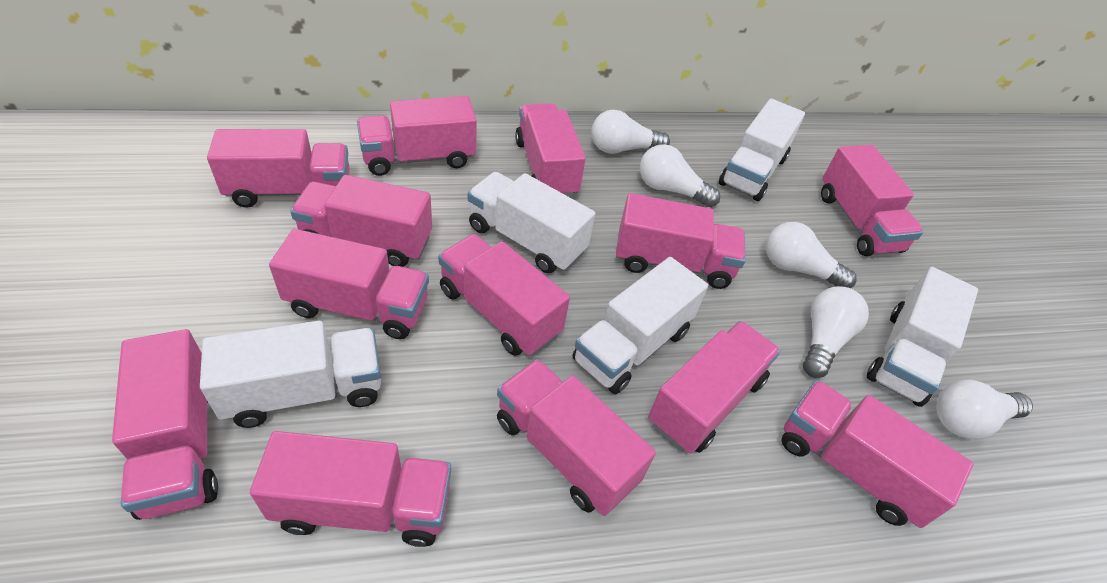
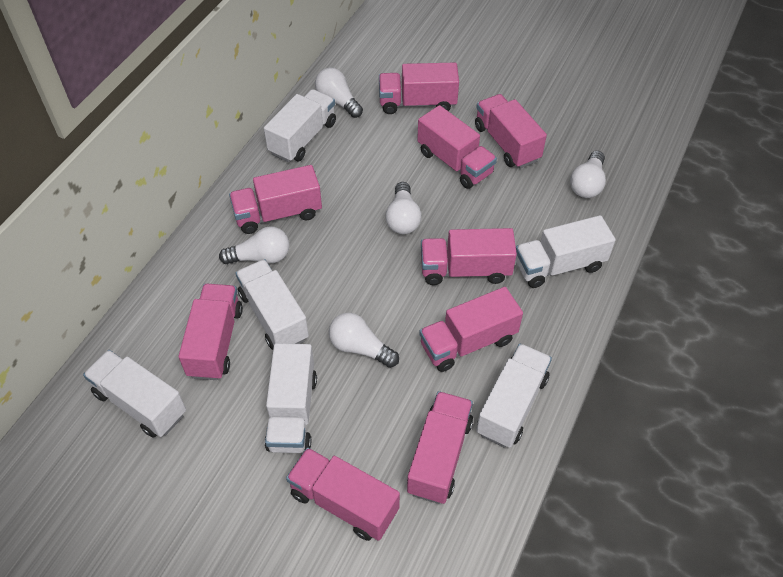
pink truck: [112,329,218,520] [207,129,350,207] [250,431,451,547] [269,229,429,339] [290,175,432,267] [357,96,477,176] [438,234,570,356] [497,359,656,516] [515,103,586,197] [616,193,746,289] [648,321,781,453] [782,380,973,528] [821,145,923,256] = 13 -> [178,284,243,380] [229,165,322,234] [286,448,400,541] [379,63,459,114] [407,391,473,504] [417,105,497,189] [419,287,523,372] [421,228,517,285] [475,94,547,168] = 9
white truck: [200,321,381,428] [468,172,595,273] [573,257,708,394] [719,99,805,201] [867,267,978,407] = 5 -> [83,350,186,438] [235,259,309,350] [264,89,336,162] [265,343,317,453] [476,344,552,448] [515,215,616,288] = 6

